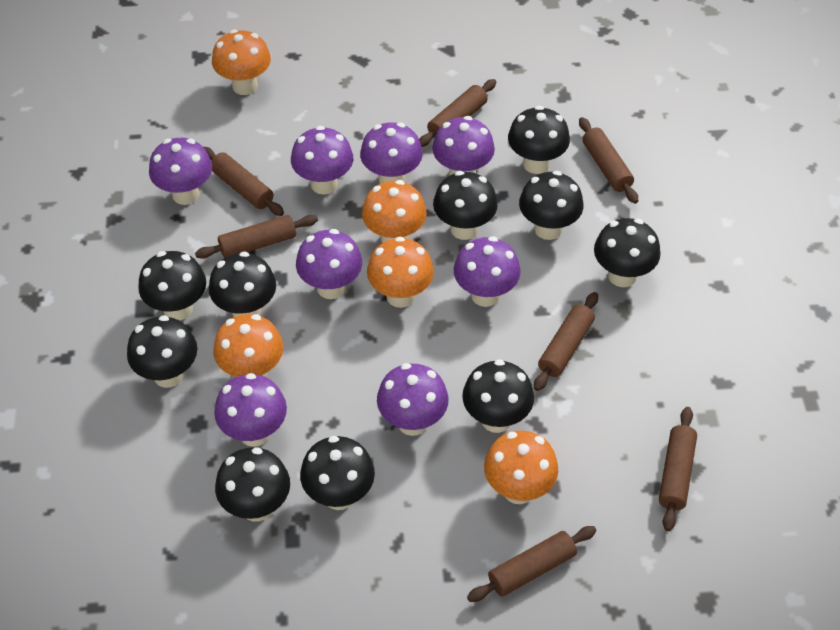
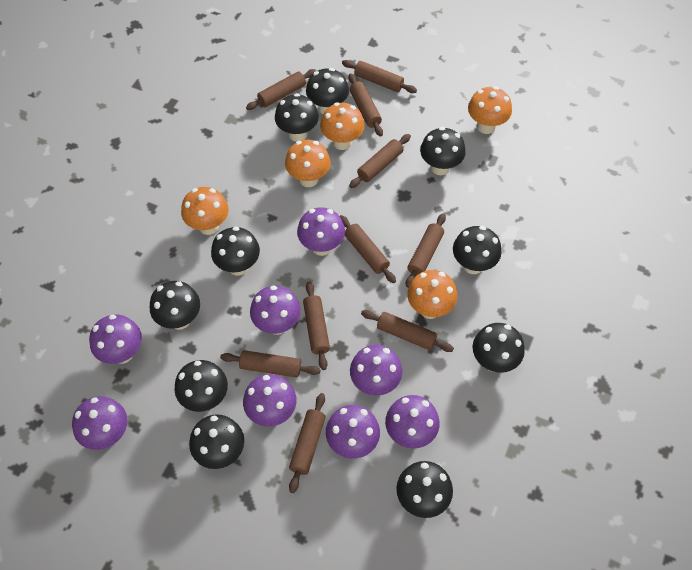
brown rolling pin: [195,215,318,259] [204,147,284,216] [419,79,496,147] [467,526,596,602] [534,292,598,391] [579,117,638,204] [659,407,697,531] = 7 -> [220,350,321,378] [246,69,316,110] [289,393,325,493] [303,281,330,370] [340,215,396,283] [342,60,417,93] [348,74,383,137] [349,134,411,188] [361,310,454,352] [406,213,446,288] = 10

